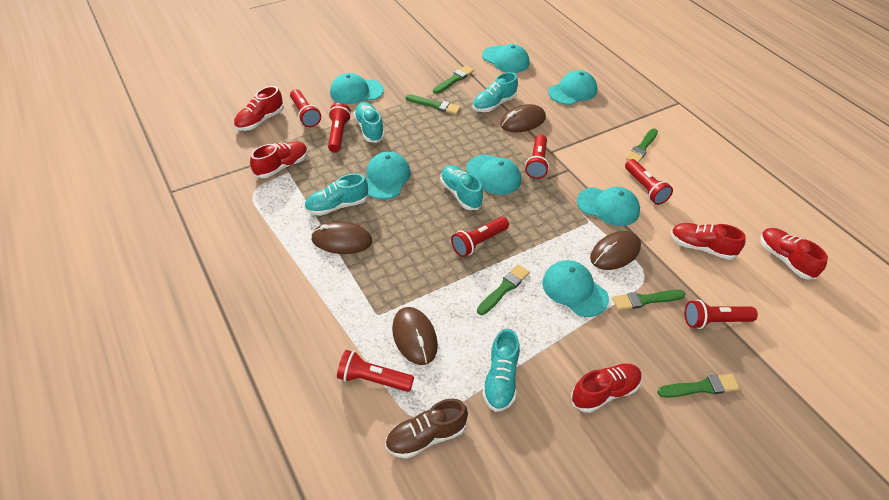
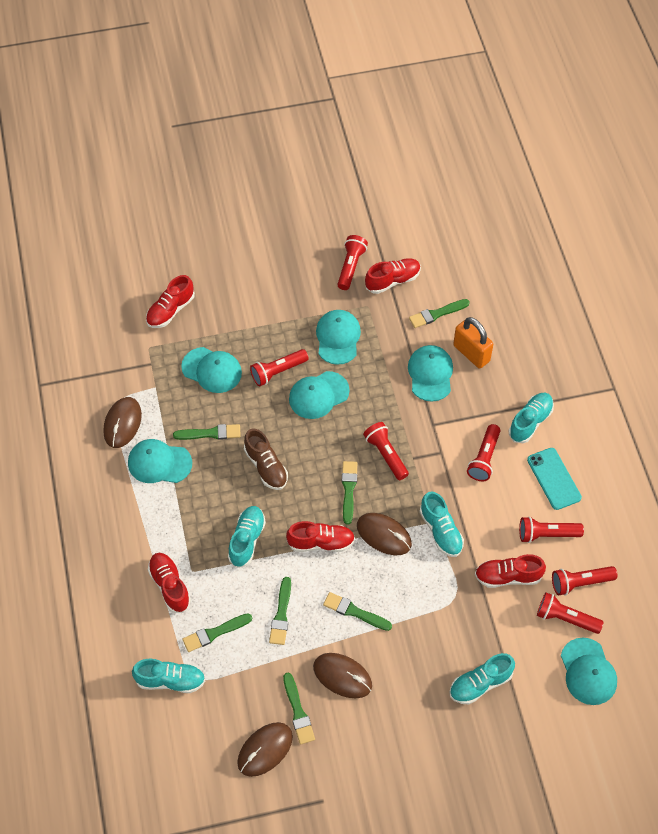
green brush: [406,94,461,115] [433,66,474,94] [477,264,530,315] [612,290,686,310] [626,128,658,163] [657,374,740,398] = 6 -> [173,424,241,440] [182,613,252,652] [269,577,291,645] [283,673,315,745] [323,592,392,631] [342,461,357,524] [409,299,470,328] = 7
orange padlock: none = 0 -> [453,317,493,369] = 1
turquoise cap: [330,73,384,104] [366,151,411,199] [466,155,521,195] [482,44,530,73] [542,260,609,317] [548,70,597,105] [577,187,640,226] = 7 -> [128,439,192,483] [181,347,242,393] [289,371,350,419] [316,310,361,365] [408,345,453,402] [561,638,617,705] = 6
turquoise phone: none = 0 -> [527,448,582,510] = 1

